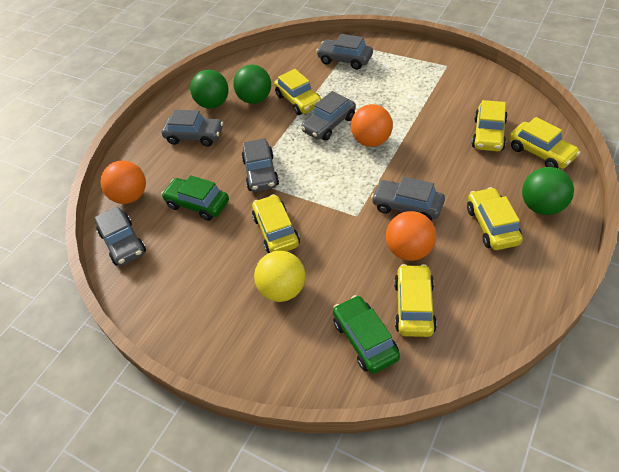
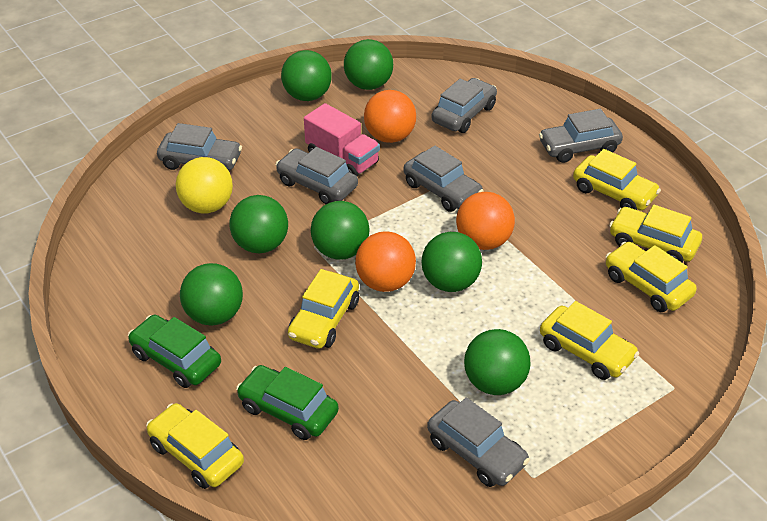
green ball: [190,70,229,109] [233,64,271,104] [522,167,574,215] = 3 -> [180,263,243,326] [230,195,288,253] [281,50,332,101] [311,201,370,260] [344,39,393,90] [421,232,482,292] [464,329,531,395] = 7
pink truck: none = 0 -> [304,103,380,177] = 1

